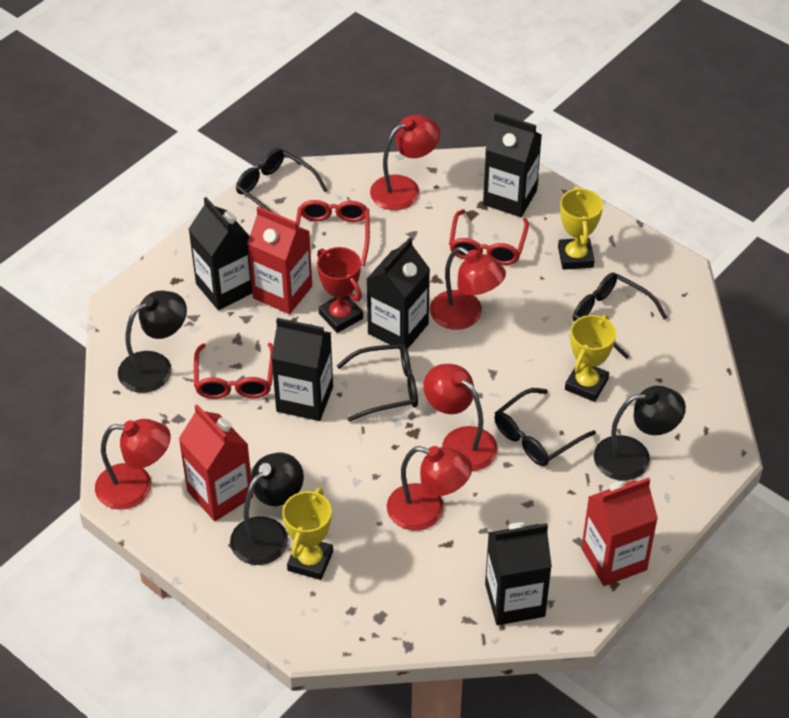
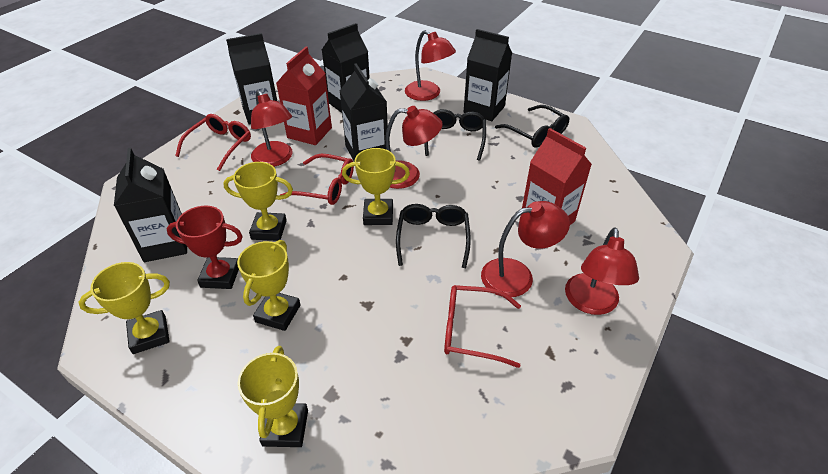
black glasses: [236,148,328,212] [337,344,418,422] [494,388,596,466] [573,273,668,359] = 4 -> [396,204,471,268] [424,109,486,161] [495,105,569,148] = 3
black lamp: [118,291,187,393] [230,453,304,565] [594,386,686,481] = 3 -> none = 0
red carton: [179,404,253,521] [247,206,312,314] [582,477,658,586] = 3 -> [276,47,332,145] [522,128,592,225] = 2
yellow trophy: [282,488,333,580] [558,186,603,270] [565,315,616,402] = 3 -> [78,262,170,354] [223,162,293,241] [237,240,300,331] [237,346,308,447] [342,148,410,225] = 5

